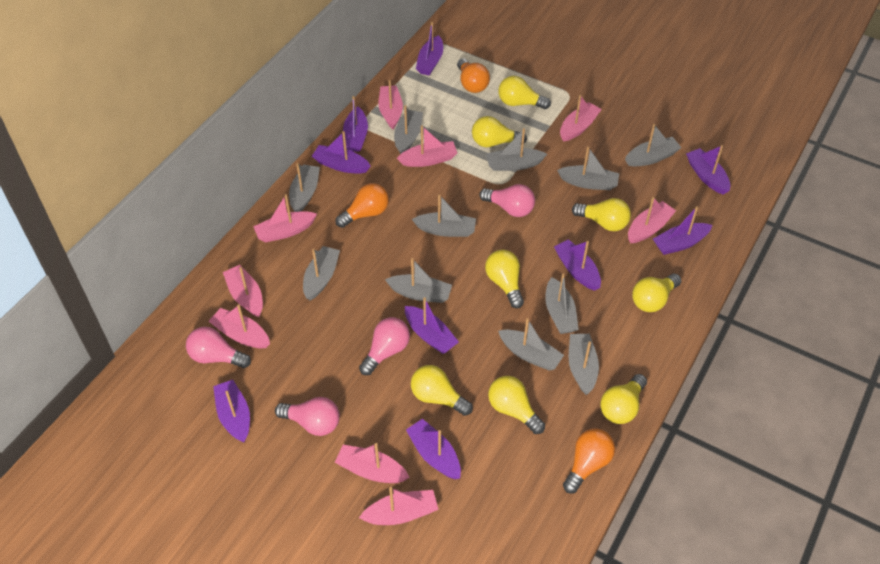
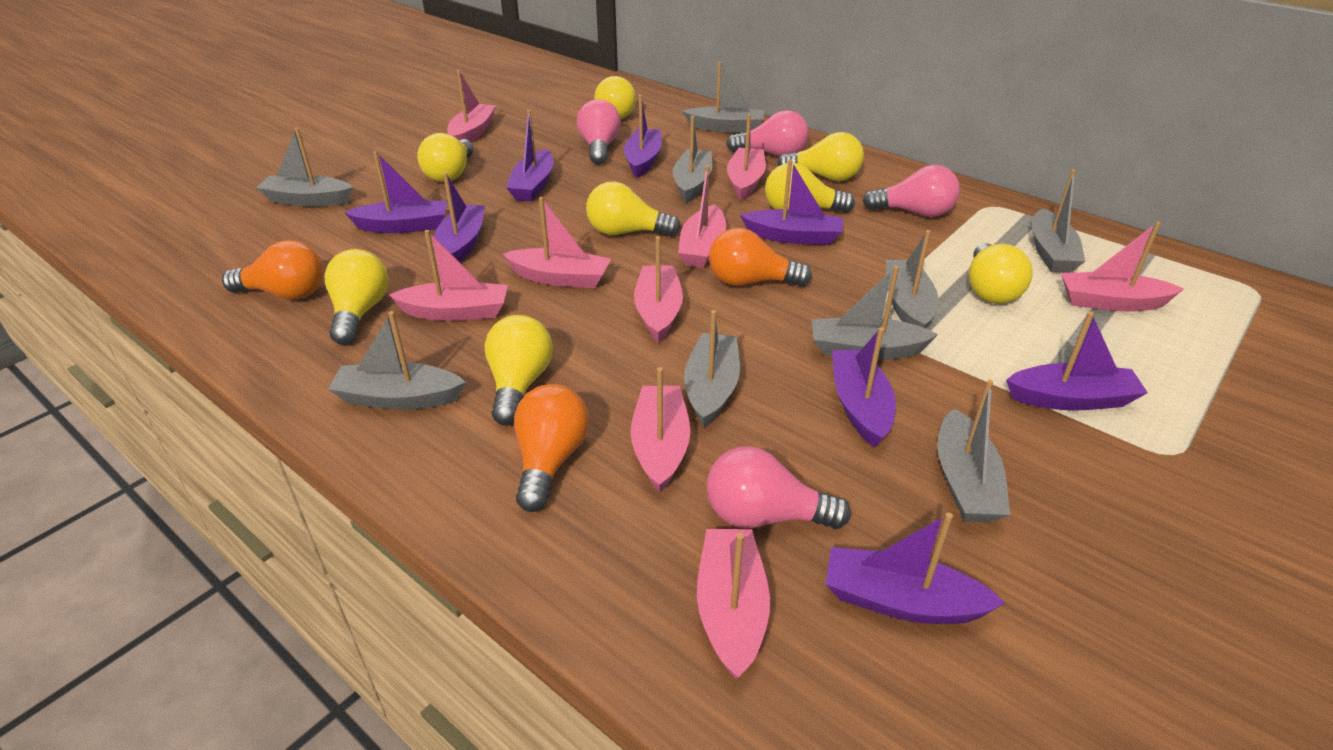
grey boat: [289,163,320,212] [303,246,340,301] [385,258,452,303] [394,105,423,154] [412,194,476,237] [486,128,547,171] [498,318,564,371] [545,273,579,334] [557,146,619,190] [569,334,599,395] [625,124,682,166] = 11 -> [256,128,353,207] [328,311,466,410] [673,116,712,203] [683,61,764,132] [684,310,740,427] [812,266,938,360] [886,230,938,328] [937,380,1010,522] [1032,169,1085,273] = 9
purple boat: [213,380,250,443] [312,131,371,173] [343,96,368,152] [405,297,459,354] [406,419,461,479] [416,22,443,76] [554,239,601,291] [653,206,712,255] [686,145,730,195] = 9 -> [344,151,448,233] [434,172,485,262] [506,110,554,202] [624,95,662,178] [740,159,843,245] [826,512,1005,624] [832,327,896,447] [1006,312,1148,411] = 8

